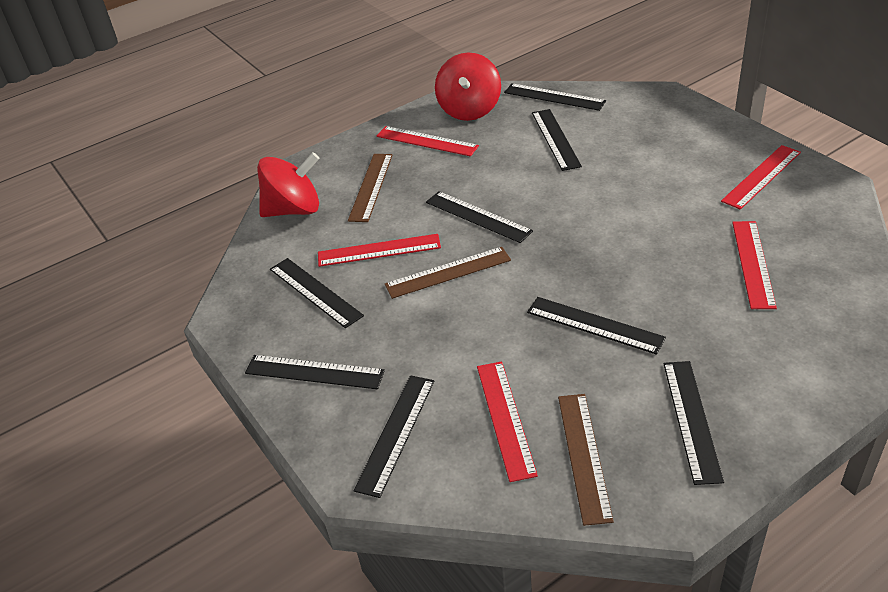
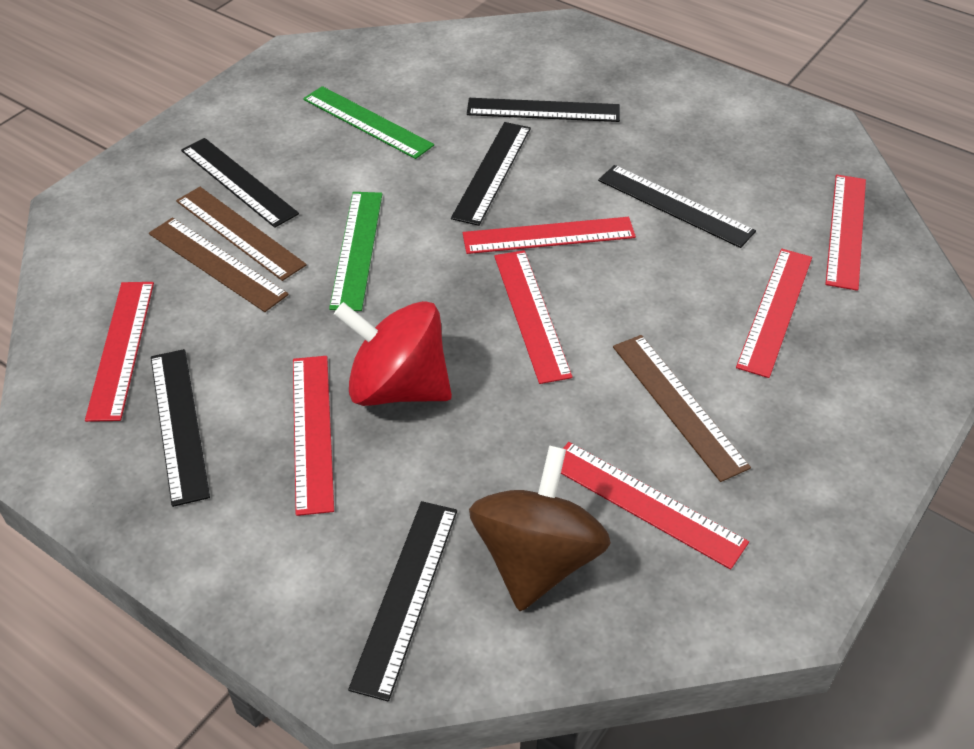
black ruler: [245,355,385,389] [270,258,364,328] [354,375,434,498] [426,191,533,243] [504,83,606,111] [527,297,666,355] [532,109,582,171] [664,361,724,485] = 8 -> [151,349,210,507] [181,138,299,228] [348,501,457,702] [451,122,531,226] [467,98,620,122] [598,165,756,248] = 6
brown spinning top: none = 0 -> [469,445,611,611] = 1
green ruler: none = 0 -> [303,86,434,159] [329,192,382,311] = 2
red ruler: [318,234,441,267] [376,126,479,156] [477,361,538,482] [721,145,801,210] [732,221,777,309] = 5 -> [85,282,154,422] [293,356,334,516] [463,217,636,254] [494,250,573,384] [561,442,749,570] [736,249,812,378] [825,175,866,291] = 7
red spinning top: [257,152,319,217] [435,52,501,121] = 2 -> [334,301,452,406] = 1

